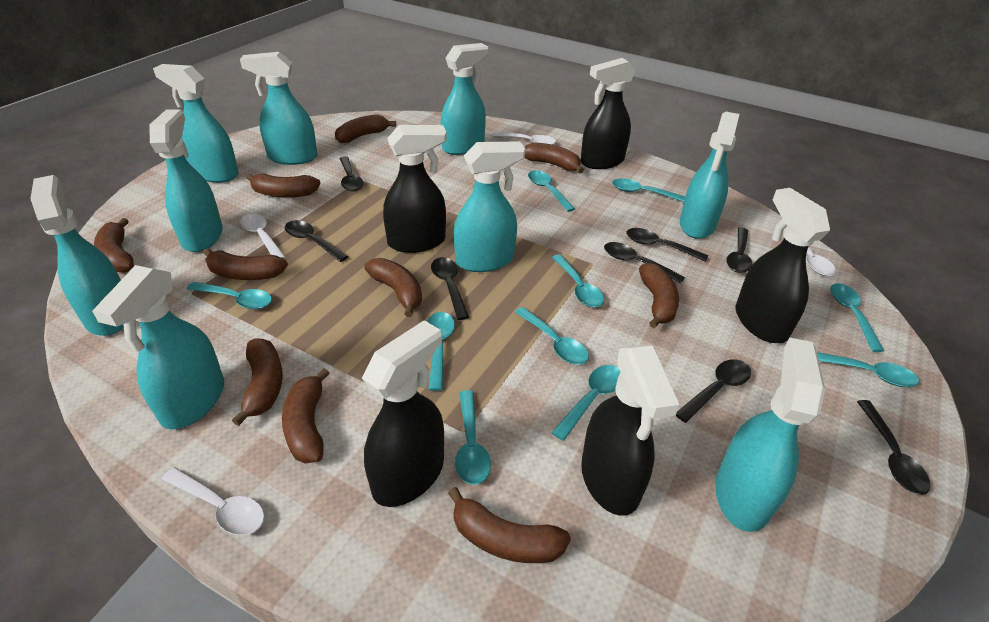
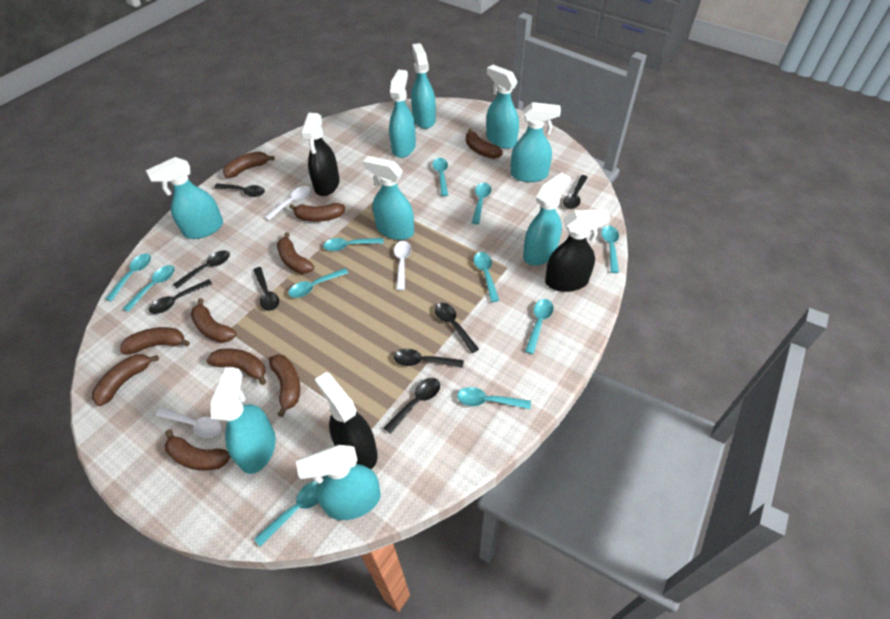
black spray bottle: [362,320,444,507] [383,125,447,253] [581,58,635,169] [581,345,679,516] [736,188,830,343] = 5 -> [301,113,340,196] [315,372,378,469] [545,210,610,292] = 3
turquoise spoon: [187,282,272,309] [427,312,455,391] [455,390,491,485] [515,307,589,365] [528,170,575,212] [552,254,604,307] [552,365,621,441] [612,178,685,202] [817,352,919,387] [830,283,884,352] = 10 -> [106,253,151,302] [123,265,175,312] [254,481,319,547] [288,268,348,298] [323,238,384,251] [433,158,448,196] [457,387,531,409] [472,183,491,224] [474,252,499,302] [525,299,554,354] [601,226,619,273] = 11
white spoon: [162,467,265,536] [240,214,286,259] [491,132,556,145] [783,228,836,276] = 4 -> [156,408,222,438] [265,186,311,220] [394,241,411,290] = 3

